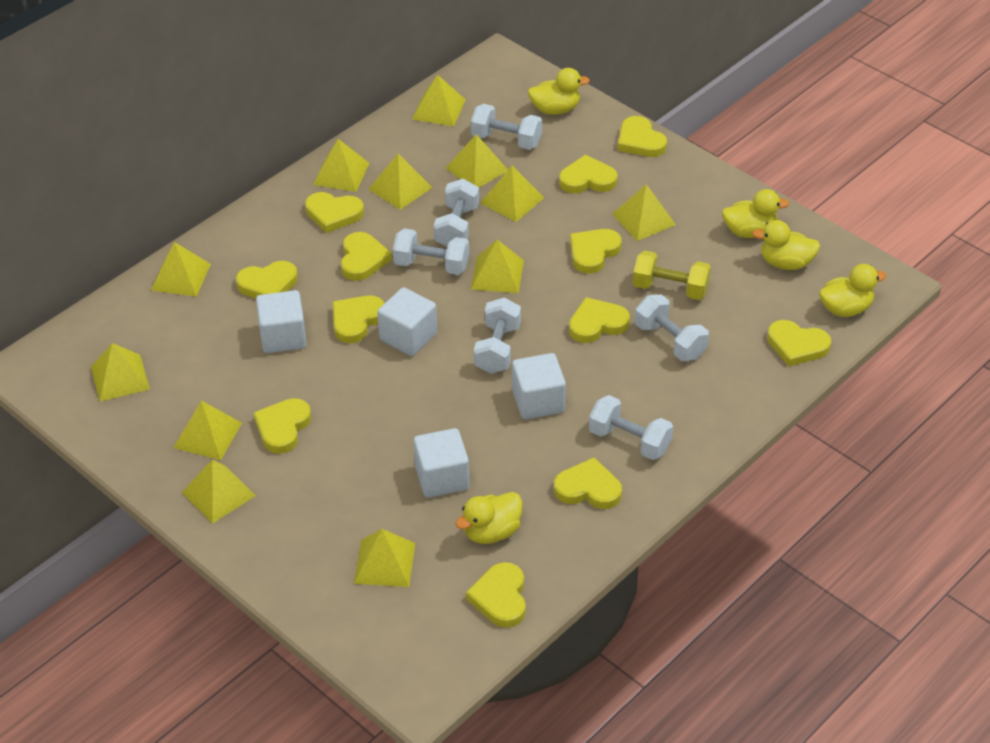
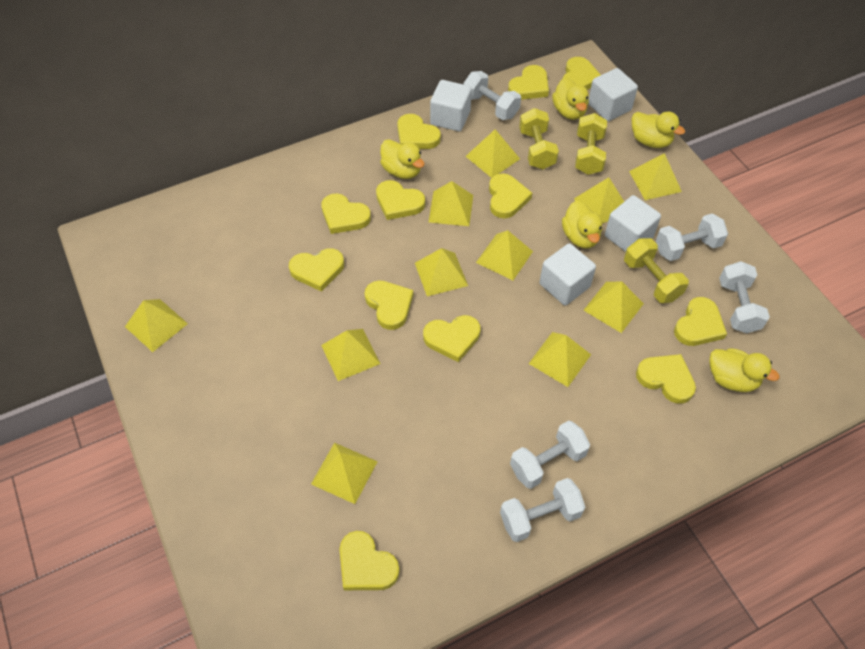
white dumbbell: [393,228,469,275] [434,179,479,247] [471,104,542,150] [474,297,521,374] [589,395,673,460] [635,294,709,361] = 6 -> [463,71,521,120] [500,478,585,542] [510,420,590,489] [656,214,728,261] [719,261,770,333] = 5
yellow dumbbell: [633,250,711,300] = 1 -> [519,108,559,169] [575,113,607,175] [624,238,689,303] = 3
yellow pyramid: [91,343,150,401] [151,242,211,297] [174,400,242,460] [182,459,256,524] [313,139,369,192] [354,529,415,587] [369,153,433,210] [412,75,466,126] [446,134,508,187] [471,240,524,293] [480,166,544,222] [612,184,676,241] = 12 -> [125,299,188,352] [311,443,378,504] [321,329,380,381] [415,248,468,296] [429,181,473,226] [466,129,520,178] [476,230,533,280] [529,332,591,387] [574,177,624,224] [583,282,644,333] [629,153,682,200] = 11

